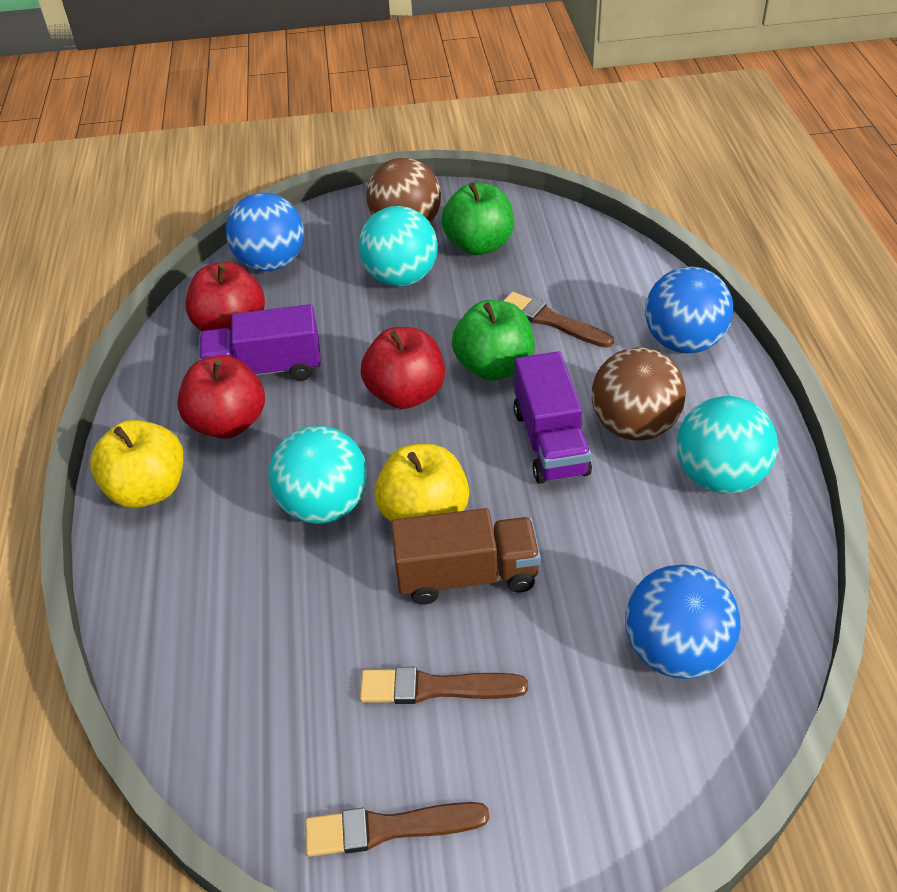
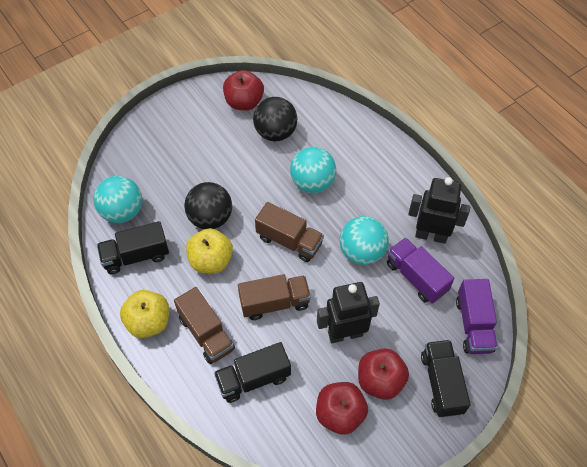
black ball: none = 0 -> [184,182,232,229] [253,97,298,142] = 2
black robot: none = 0 -> [317,282,380,343] [408,177,470,244] = 2
black truck: none = 0 -> [97,221,169,274] [214,342,291,403] [421,340,471,417] = 3
blue ball: [226,193,304,271] [625,565,741,679] [645,266,734,353] = 3 -> none = 0
brown ball: [366,158,441,223] [592,347,686,440] = 2 -> none = 0
brown brush: [305,802,489,857] [360,667,528,704] [503,292,614,348] = 3 -> none = 0
brown truck: [391,508,541,605] = 1 -> [174,287,235,364] [238,274,311,320] [255,202,324,262] = 3
green apple: [441,182,514,255] [452,300,534,380] = 2 -> none = 0

